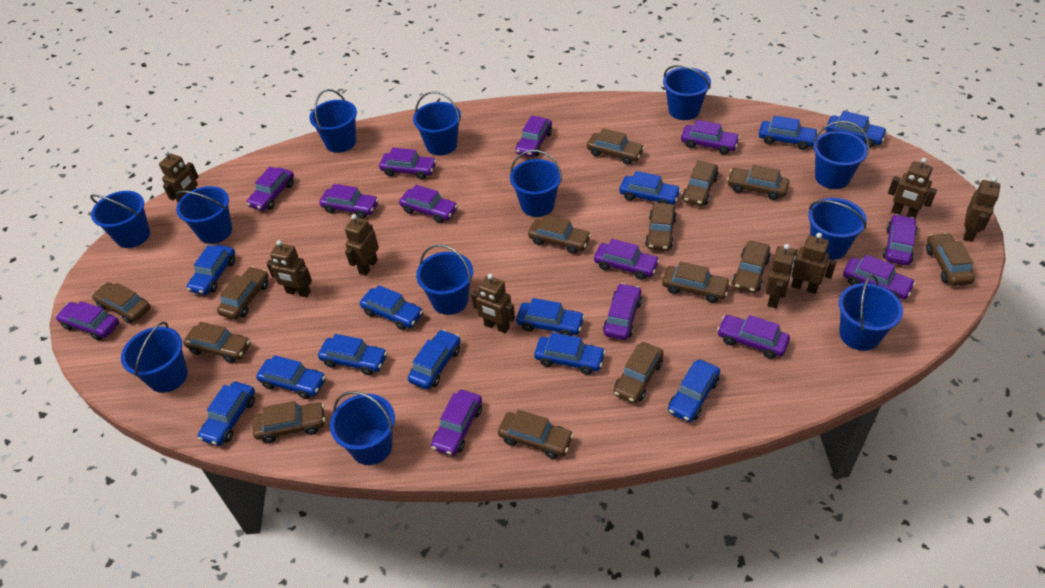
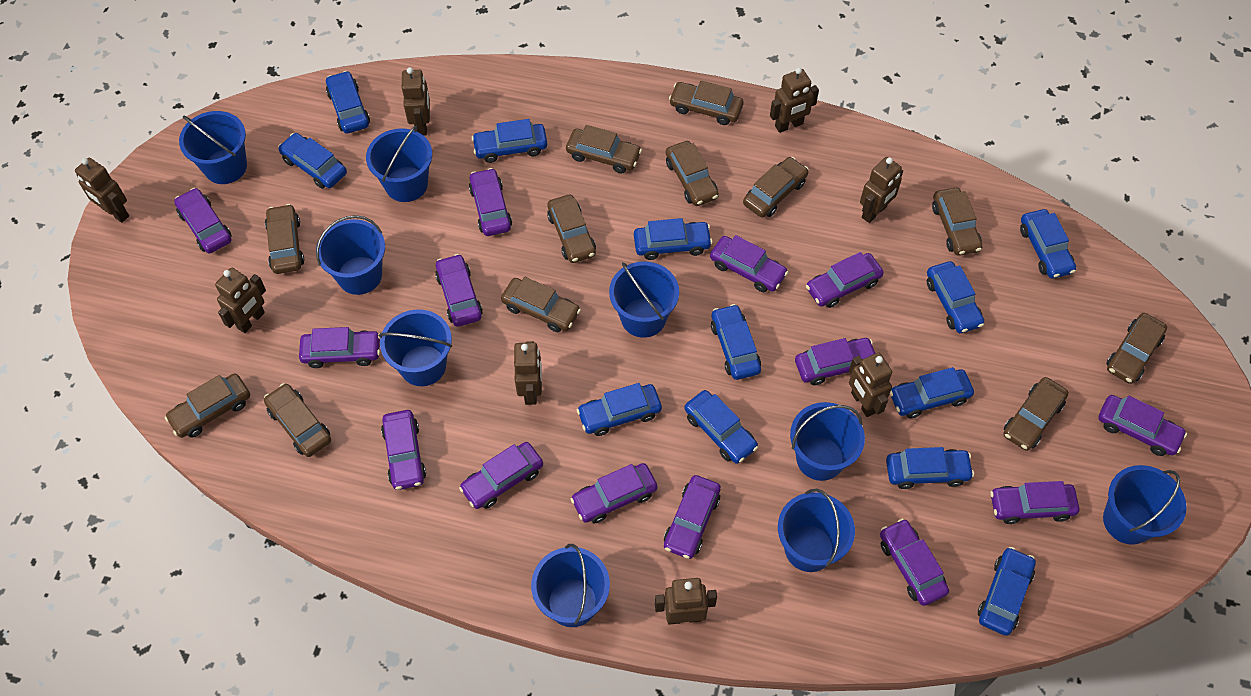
blue bucket: [90,191,150,248] [121,322,188,393] [175,186,232,244] [309,89,357,153] [330,391,395,465] [413,91,461,156] [416,244,473,315] [510,150,562,217] [663,65,711,120] [808,198,867,260] [813,121,869,189] [839,274,903,351] = 12 -> [179,111,247,184] [316,215,385,295] [366,126,432,202] [379,309,452,386] [531,544,610,627] [609,262,679,338] [778,489,855,572] [790,402,865,481] [1103,465,1187,545] = 9
brown car: [92,282,151,324] [183,322,250,363] [217,267,269,320] [253,401,325,443] [498,410,574,459] [528,215,591,254] [587,128,645,165] [613,342,664,403] [645,203,677,251] [662,261,731,303] [682,160,718,206] [727,165,789,200] [732,241,771,293] [926,233,975,286] = 14 -> [165,373,250,438] [264,383,331,457] [265,204,304,274] [501,277,581,332] [547,195,596,263] [566,125,642,173] [666,141,719,206] [669,80,744,125] [743,157,809,217] [932,188,983,256] [1003,377,1069,451] [1107,313,1167,384] = 12
purple car: [56,301,119,341] [247,167,294,211] [319,184,379,219] [379,148,436,180] [399,185,458,223] [431,390,482,456] [515,115,552,157] [594,239,660,280] [603,283,642,340] [681,120,740,155] [717,315,790,359] [843,255,916,299] [883,214,917,265] = 13 -> [174,188,232,253] [299,327,380,368] [381,410,426,490] [435,254,483,327] [459,442,543,509] [469,168,512,236] [571,463,658,524] [664,475,721,559] [710,235,788,292] [795,338,876,385] [806,252,884,308] [880,519,949,606] [990,481,1079,524] [1098,395,1187,456] = 14

